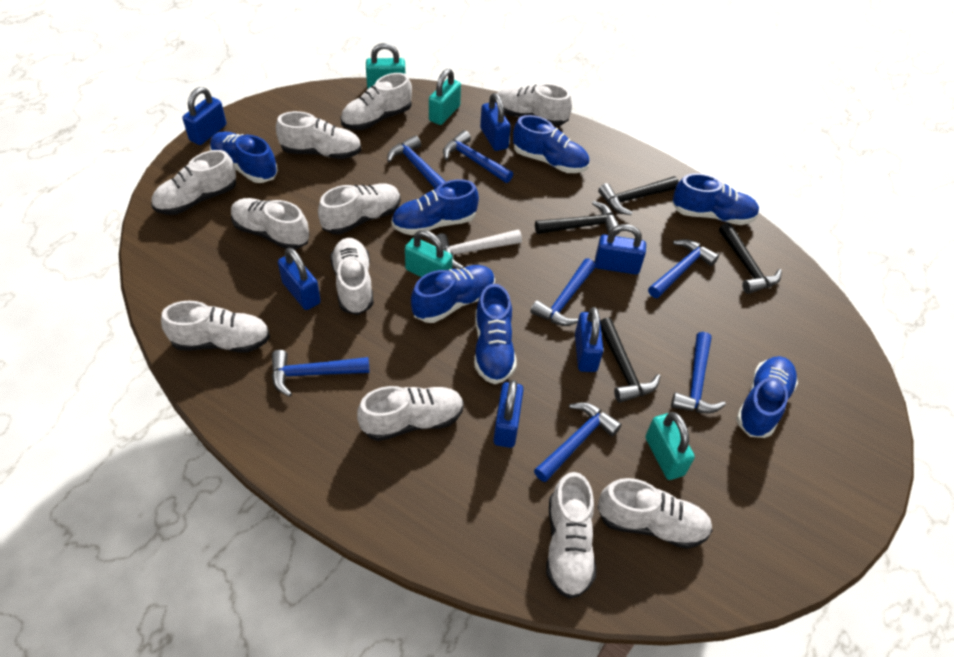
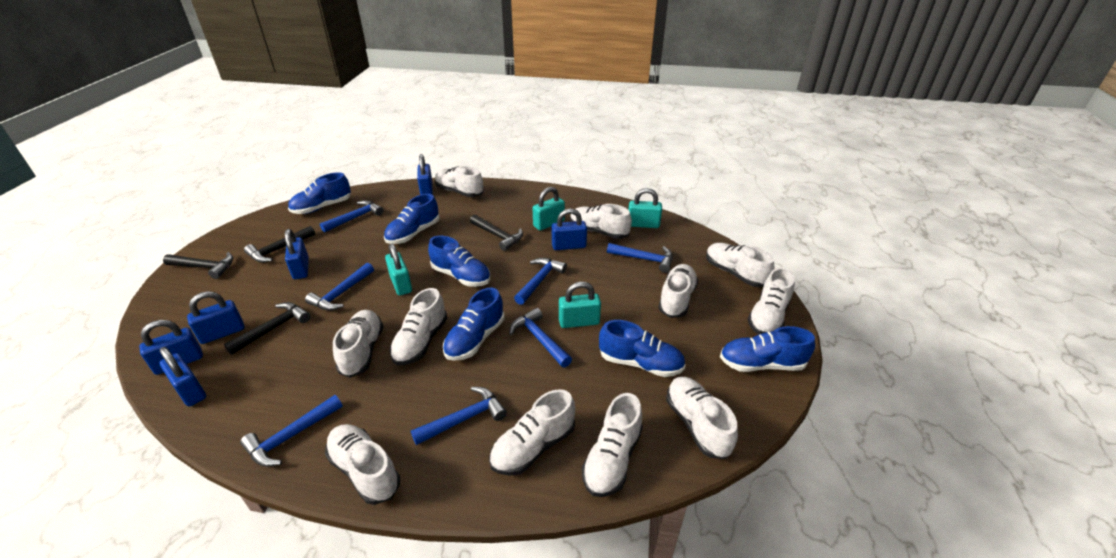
blue shoe: [209,131,278,183] [391,179,479,235] [411,265,495,323] [474,284,517,384] [513,115,589,173] [672,173,759,225] [736,356,798,438] = 7 -> [288,172,351,214] [384,194,440,244] [428,236,490,287] [443,287,505,361] [599,320,686,377] [720,326,815,372] = 6
white hammer: [436,230,522,269] = 1 -> none = 0

